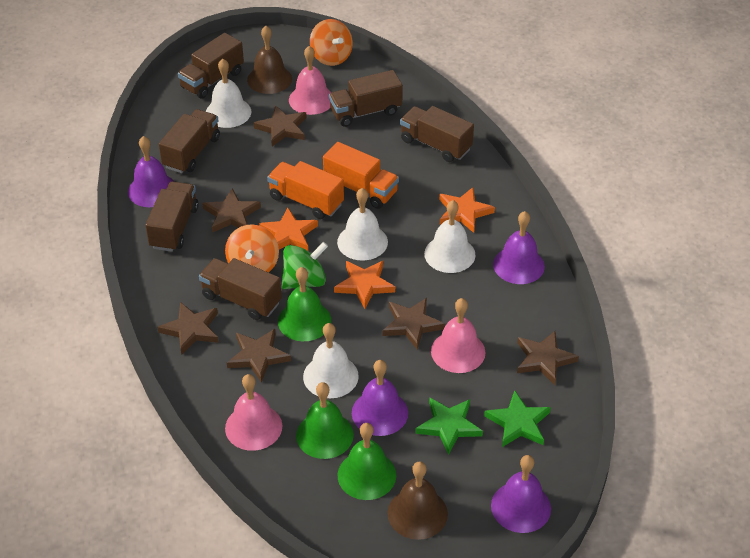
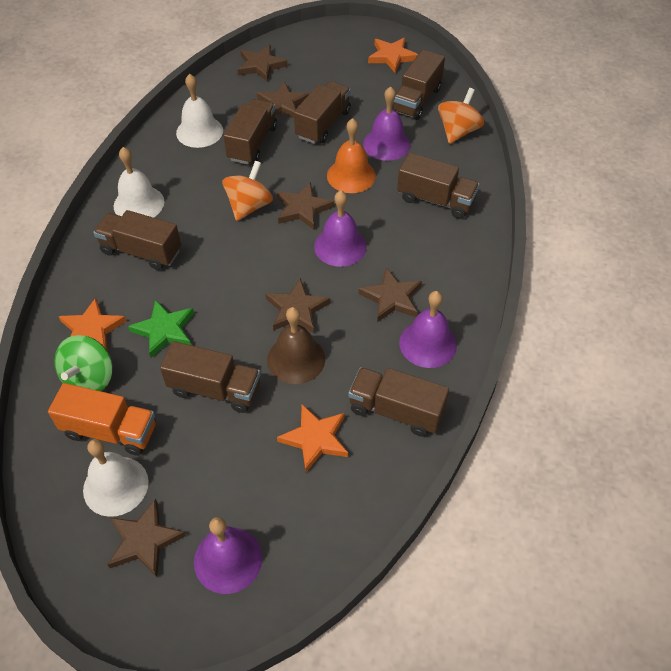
brown bell: [247,26,292,94] [387,461,448,540] = 2 -> [267,307,325,384] = 1
brown truck: [145,182,199,252] [159,109,220,173] [178,33,244,99] [199,258,282,320] [329,70,403,127] [400,106,474,162] = 6 -> [93,210,181,270] [160,341,261,413] [224,99,277,165] [294,81,351,144] [348,367,449,437] [392,49,445,120] [397,152,480,219] = 7
green bell: [278,267,331,341] [296,382,354,459] [338,423,396,500] = 3 -> none = 0
green star: [415,397,483,455] [484,390,551,447] = 2 -> [128,299,194,358] = 1
orange bell: none = 0 -> [327,118,376,193] = 1
orange truck: [267,161,344,219] [323,142,399,209] = 2 -> [48,383,156,456] = 1
pink bell: [225,374,282,451] [289,46,332,115] [431,298,486,373] = 3 -> none = 0
white bell: [206,59,251,128] [303,323,359,398] [337,188,388,261] [424,200,475,273] = 4 -> [83,439,149,517] [114,147,164,218] [176,74,223,148] = 3

